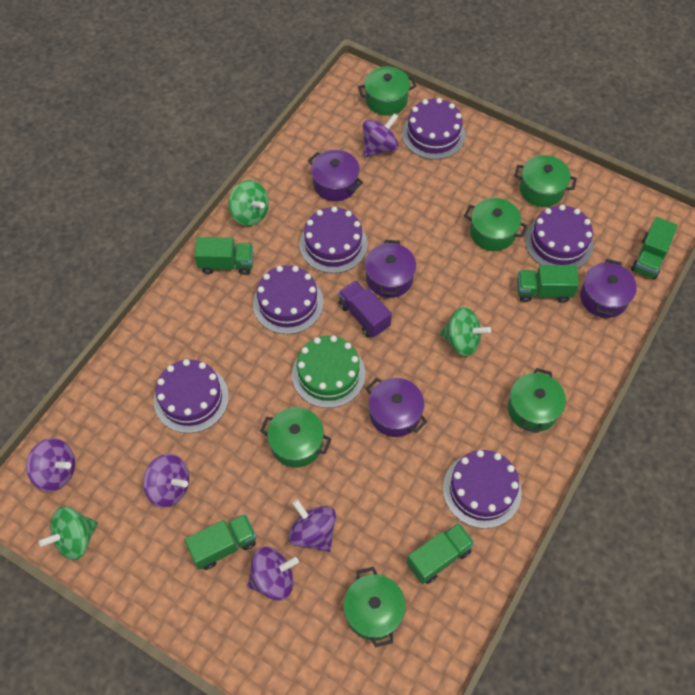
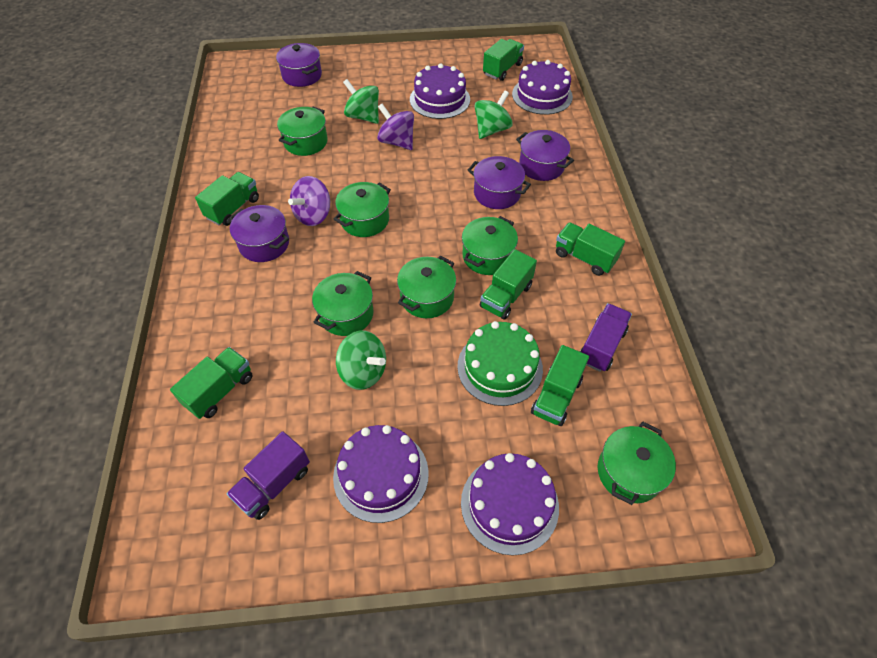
green truck: [185,514,256,570] [194,237,254,275] [407,523,475,584] [517,265,579,303] [631,217,678,279] = 5 -> [170,347,253,419] [195,172,259,226] [480,249,537,320] [483,39,524,81] [531,345,589,426] [556,222,625,276] = 6
purple cake: [154,359,229,433] [253,265,324,334] [299,206,368,273] [402,98,466,160] [443,450,522,528] [525,205,594,268] = 6 -> [333,425,429,523] [410,63,470,119] [461,453,559,555] [512,60,573,115] = 4
purple spinning top: [26,438,75,492] [143,454,189,508] [247,547,299,601] [288,499,336,552] [363,113,399,157] = 5 -> [288,176,330,226] [377,104,414,150] = 2
purple truck: [338,280,392,337] = 1 -> [226,431,310,520] [580,303,632,372] = 2

